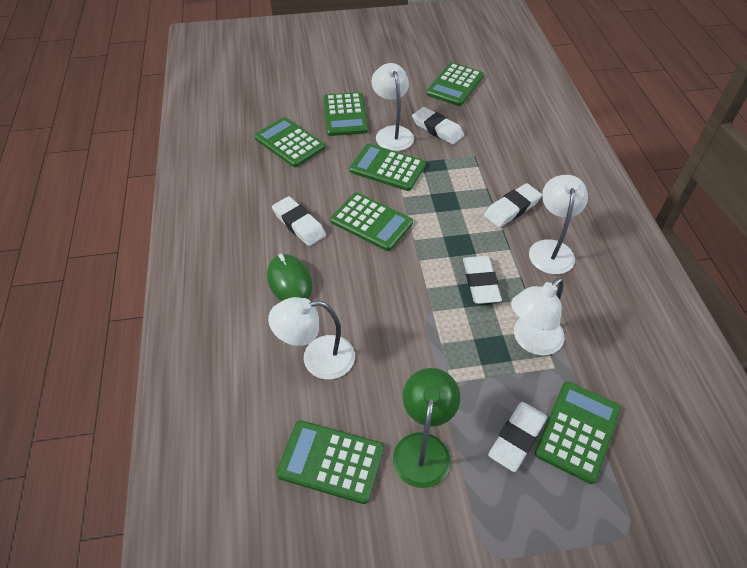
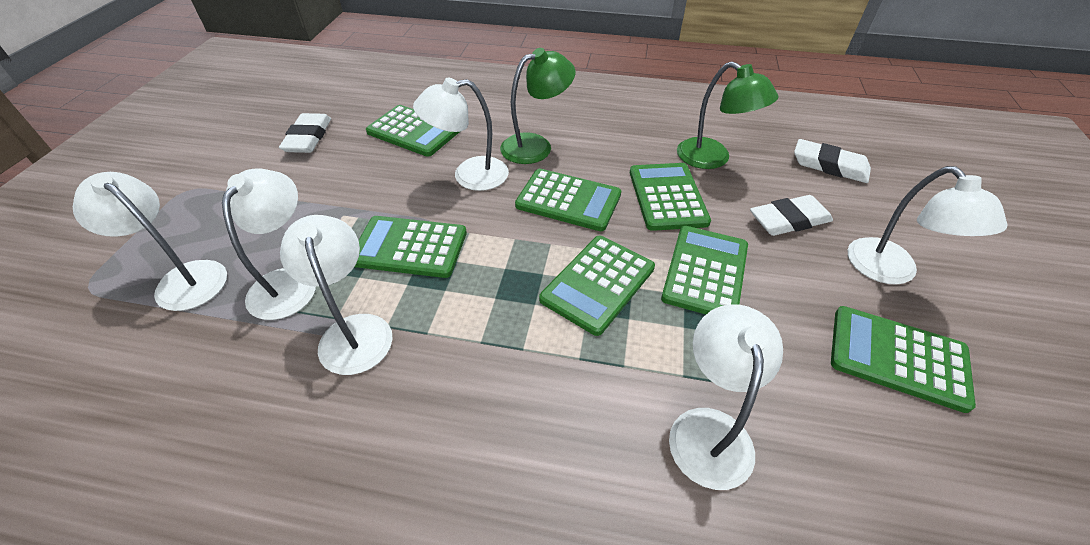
green lamp: [393,368,460,488] = 1 -> [500,48,575,164] [677,61,779,169] = 2
green mouse: [267,254,312,301] = 1 -> none = 0
white eraser: [272,196,326,246] [412,107,464,145] [463,256,502,304] [484,183,542,228] [488,402,547,472] = 5 -> [279,113,331,153] [750,195,833,236] [794,139,871,183] = 3
white lamp: [268,297,355,380] [372,63,414,151] [511,277,564,356] [529,175,588,274] = 4 -> [73,172,227,311] [222,169,316,320] [280,215,392,375] [413,78,509,191] [669,304,783,490] [848,166,1008,285] = 6

